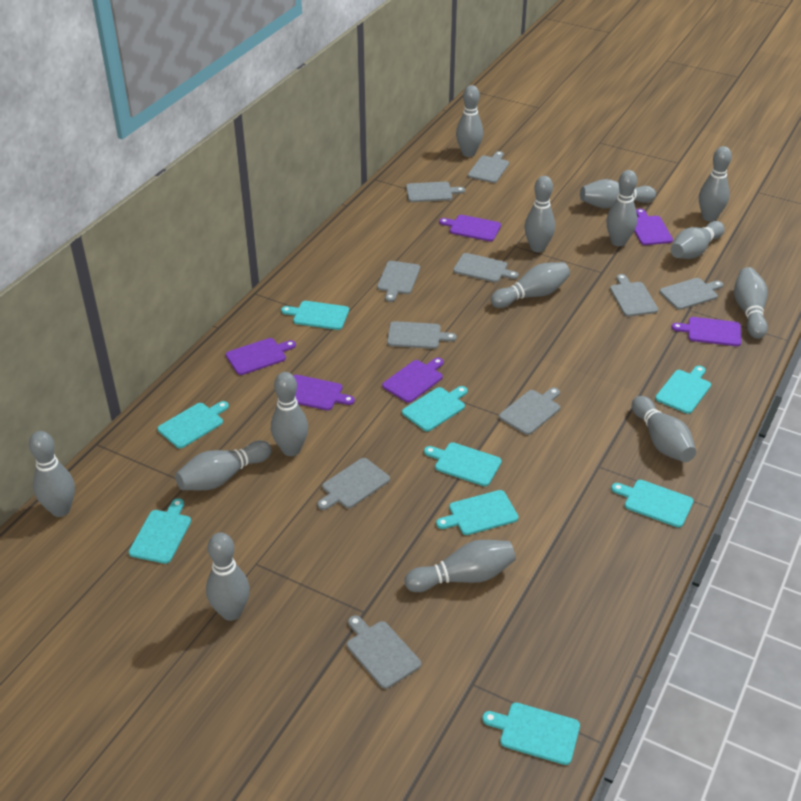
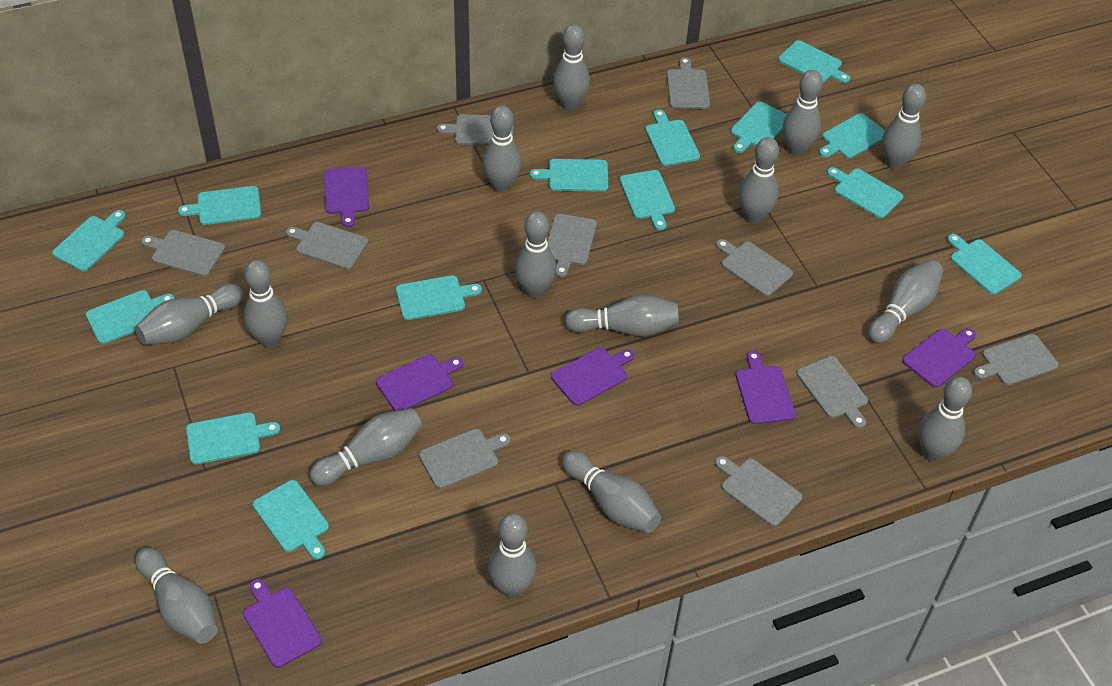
grey bowling pin: [29,431,75,517] [175,440,272,490] [206,532,250,621] [271,372,308,456] [405,540,516,592] [456,85,483,157] [490,262,570,308] [524,176,555,252] [580,179,656,209] [606,170,637,246] [632,396,696,462] [670,221,725,259] [699,146,732,222] [734,267,768,339] = 14 -> [135,284,243,345] [135,548,218,644] [244,260,288,348] [310,408,423,486] [482,105,521,193] [488,513,536,598] [515,211,556,299] [553,24,590,111] [562,451,661,533] [565,295,679,337] [739,137,779,224] [783,70,823,156] [868,259,943,344] [882,84,926,170] [918,377,972,462] = 15
turquoise cutting board: [129,498,191,564] [158,401,229,448] [281,301,349,330] [402,386,468,431] [424,442,502,486] [436,490,518,535] [482,702,580,765] [611,480,694,528] [655,366,711,414] = 9 -> [52,210,126,271] [86,290,175,344] [178,186,261,225] [186,412,280,465] [253,480,329,559] [396,275,482,320] [530,159,608,192] [620,170,675,230] [645,110,700,166] [731,102,787,153] [778,40,850,83] [819,113,885,158] [827,167,903,218] [947,234,1022,295] = 14

